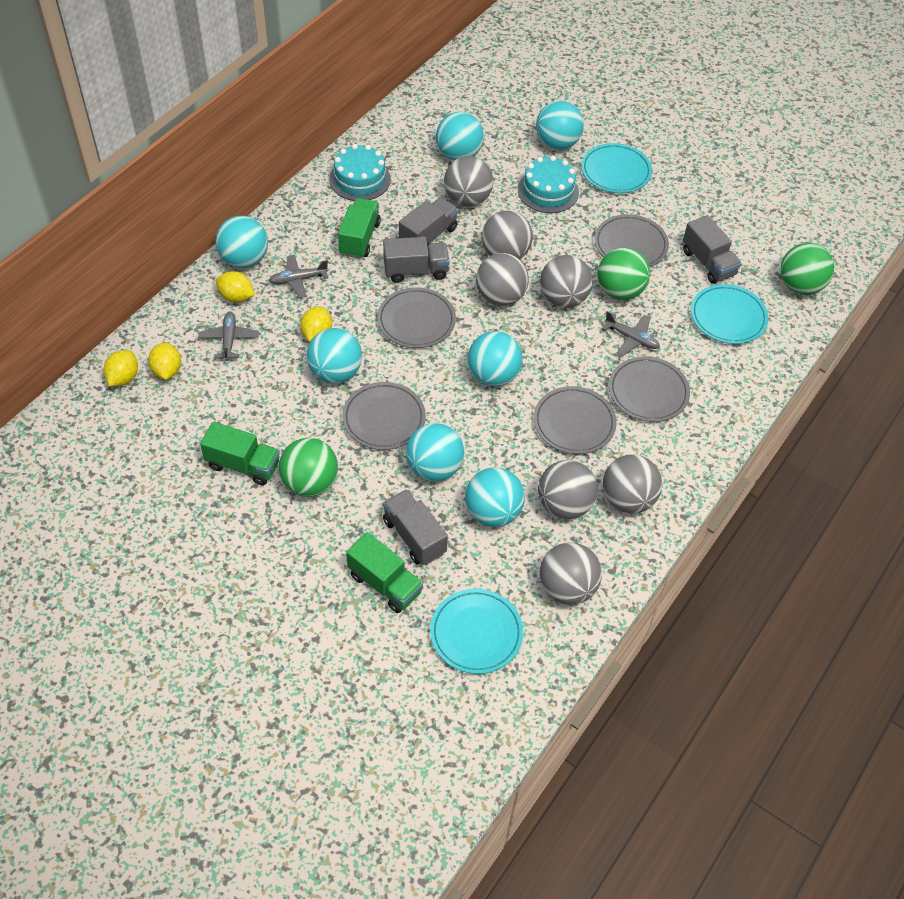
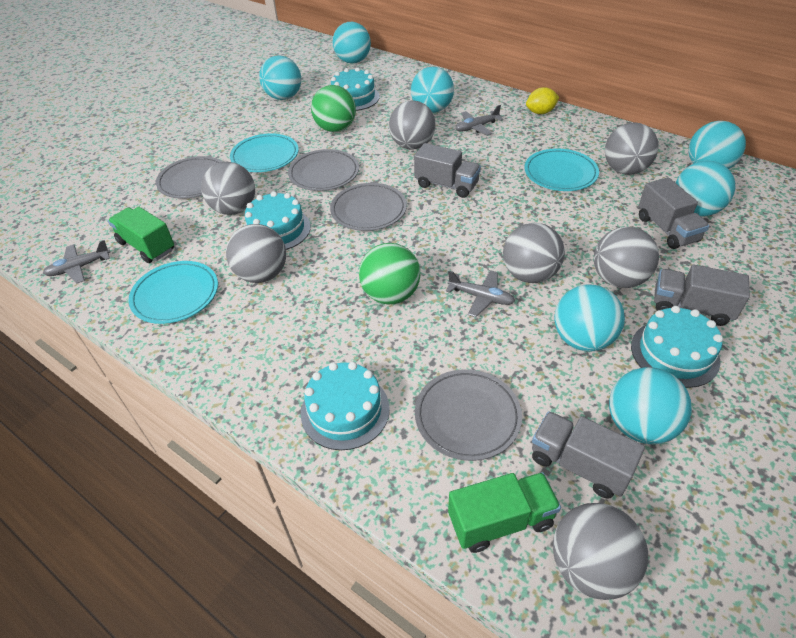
green ball: [279,438,338,497] [598,247,650,300] [780,243,834,295] = 3 -> [311,85,356,132] [359,243,421,305] = 2
green truck: [200,422,280,486] [338,198,381,258] [346,532,423,613] = 3 -> [108,207,174,263] [448,472,561,553] = 2
grey plate: [342,382,426,450] [377,287,456,348] [534,386,617,454] [594,214,669,267] [609,356,690,422] = 5 -> [156,156,223,199] [288,149,359,191] [330,183,407,231] [415,369,522,461] = 4
turquoise cake: [329,144,391,201] [518,156,579,213] = 2 -> [245,191,311,250] [301,362,390,450] [331,67,380,111] [631,306,723,388] = 4
yellow lemon: [103,350,138,386] [148,342,181,380] [216,271,255,303] [300,307,332,342] = 4 -> [526,87,559,114] = 1

